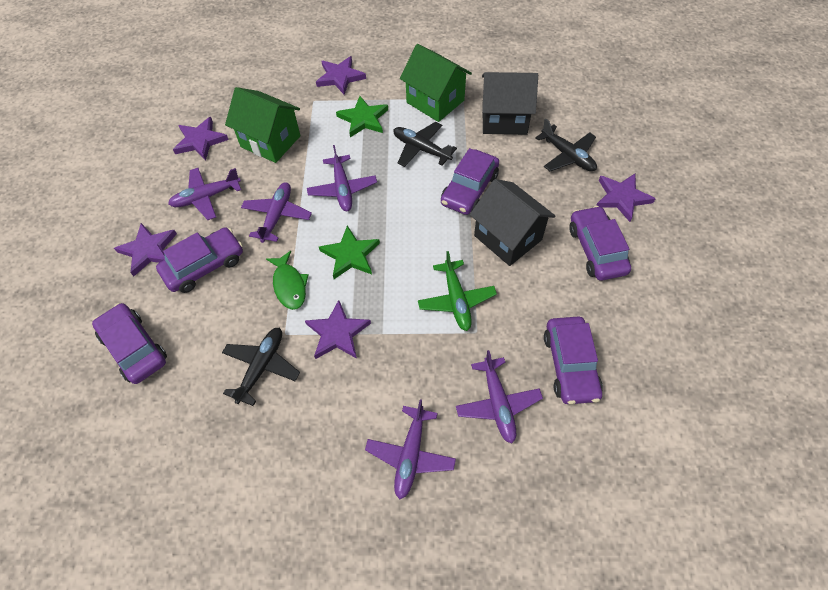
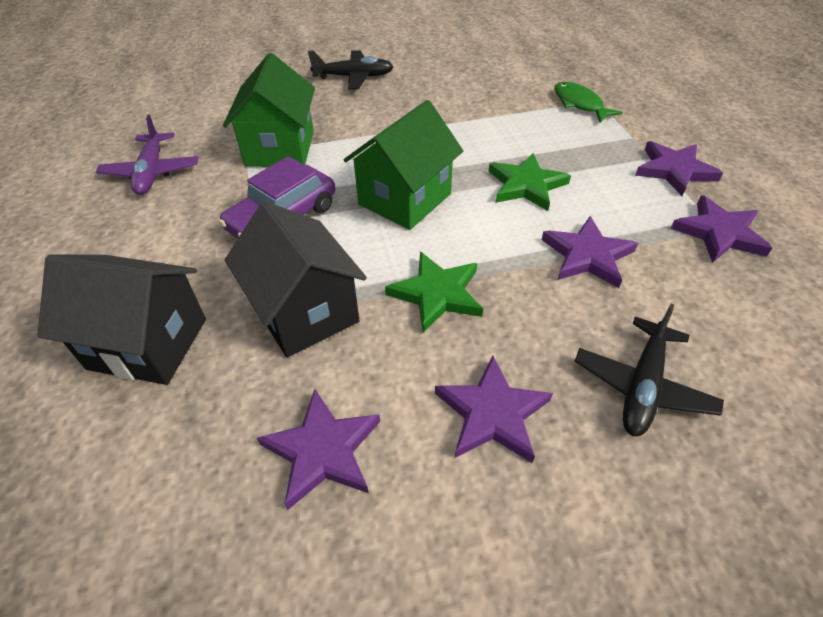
black plane: [222,328,300,406] [394,122,457,167] [535,118,597,171] = 3 -> [308,50,393,90] [575,304,724,436] = 2
green plane: [418,251,497,331] = 1 -> none = 0
purple car: [92,303,167,384] [156,227,243,293] [441,148,499,215] [544,317,603,404] [569,206,631,281] = 5 -> [219,156,335,239] = 1
purple plane: [168,168,241,220] [241,182,312,243] [307,145,377,211] [365,399,456,499] [456,350,543,443] = 5 -> [96,115,198,195] = 1

